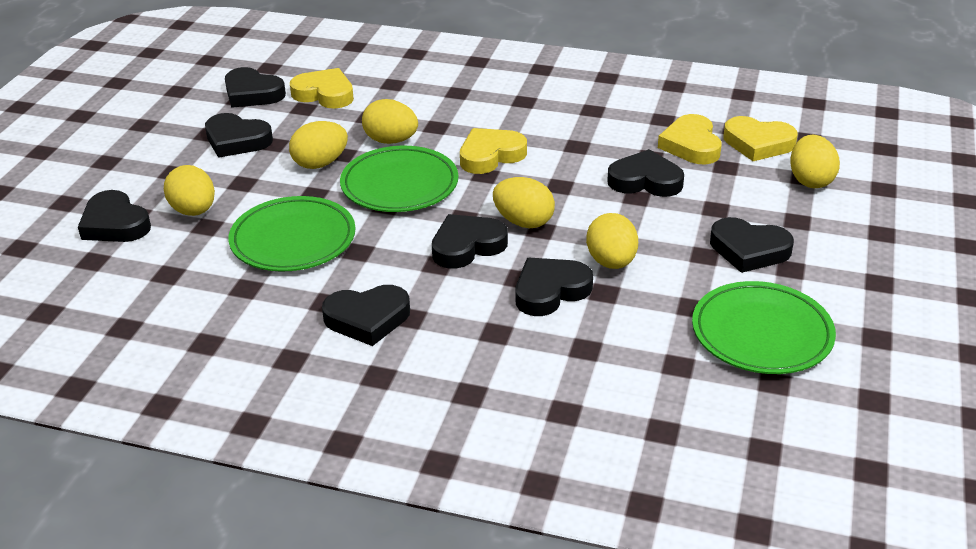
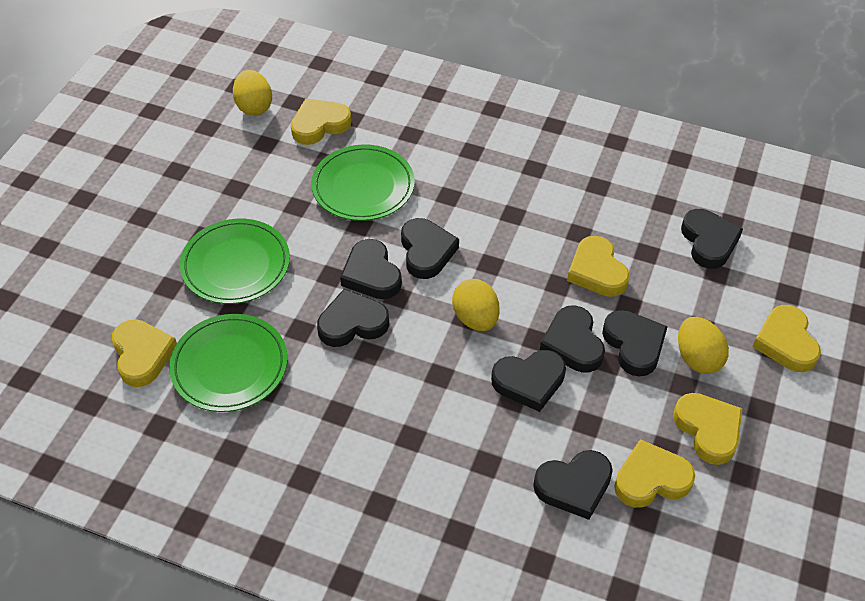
yellow egg: [164,165,215,216] [289,121,348,169] [362,99,418,144] [493,177,555,228] [586,213,638,269] [790,135,840,188] = 6 -> [233,70,272,116] [452,279,500,331] [678,317,729,374] = 3
yellow heart: [290,68,354,109] [460,128,527,174] [658,114,722,165] [723,116,798,161] = 4 -> [112,319,177,387] [291,98,351,145] [567,236,630,297] [614,439,695,508] [673,393,743,465] [752,305,821,372] = 6

